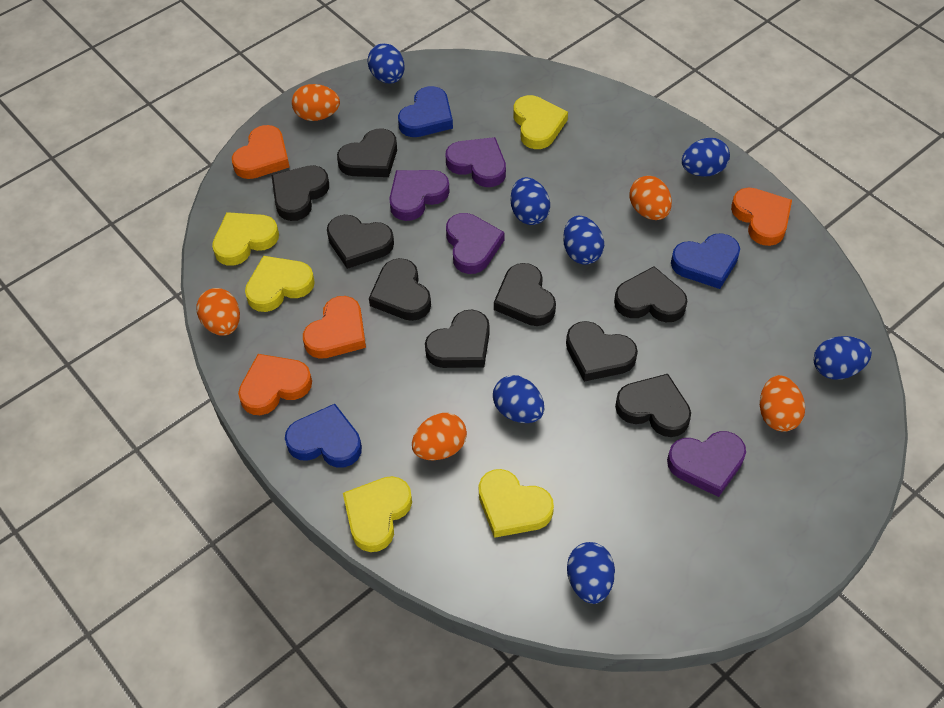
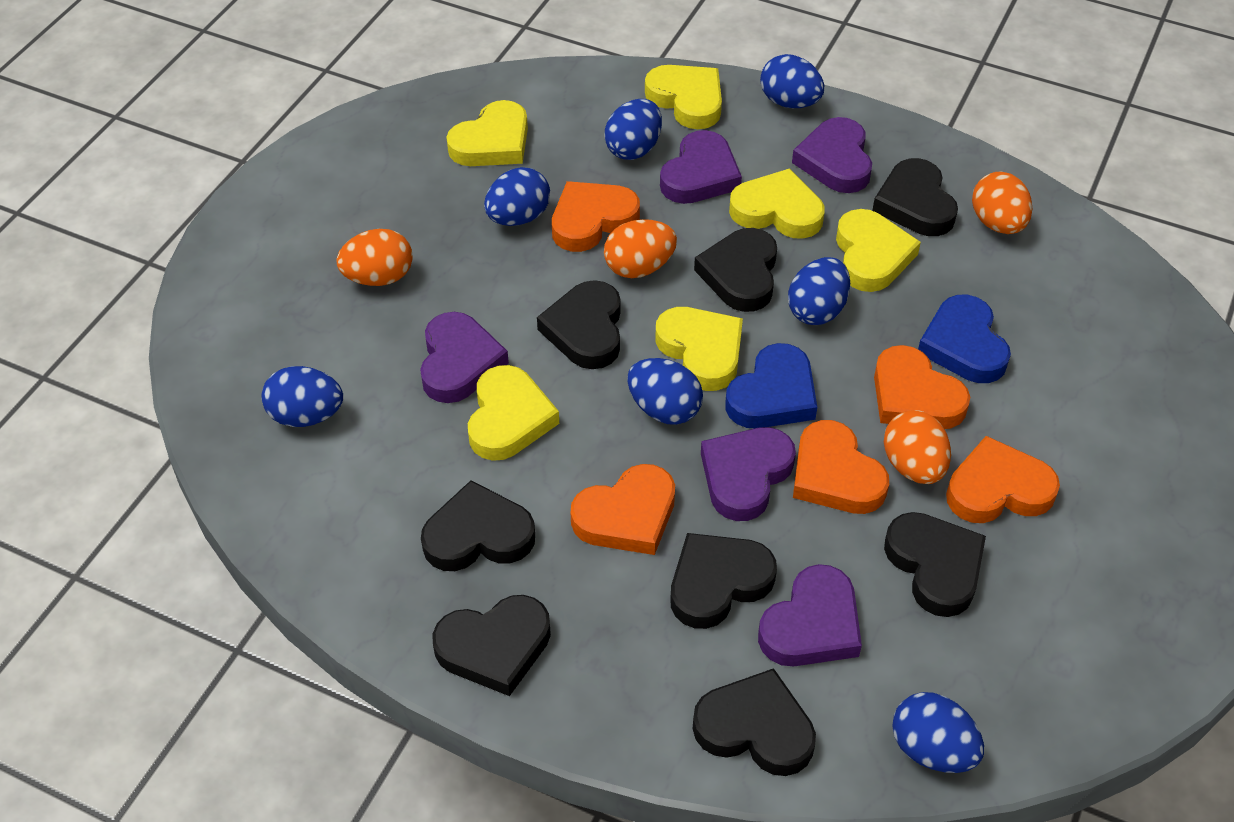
black heart: [271,165,329,221] [327,215,394,269] [337,128,397,177] [369,258,431,321] [425,310,490,368] [494,263,556,326] [566,321,638,382] [614,266,687,322] [615,374,691,437] = 9 -> [421,480,535,571] [432,595,551,696] [537,280,621,369] [671,533,777,629] [692,668,816,776] [694,228,777,312] [872,158,958,236] [884,512,986,617] = 8
blue heart: [285,404,362,468] [398,86,453,137] [671,233,740,289] = 3 -> [725,343,817,428] [918,295,1011,383] = 2
orange egg: [196,288,240,336] [292,84,340,121] [412,413,467,460] [630,176,672,220] [760,375,805,432] = 5 -> [337,229,413,286] [604,219,677,278] [884,410,951,484] [972,171,1033,234] = 4
orange heart: [232,125,290,179] [238,354,312,415] [303,296,366,359] [731,187,792,246] = 4 -> [552,181,640,252] [571,464,675,555] [793,420,889,514] [874,345,970,429] [946,436,1060,523] = 5
purple heart: [389,170,450,221] [446,137,506,187] [446,213,505,274] [667,431,746,497] = 4 -> [420,312,509,403] [660,130,742,204] [701,427,796,521] [758,564,862,666] [792,117,872,193] = 5
yellow heart: [212,212,279,266] [245,256,315,312] [343,476,412,552] [478,469,554,538] [513,95,568,149] = 5 -> [446,100,528,166] [468,365,559,461] [645,65,722,129] [655,307,743,391] [729,168,825,239] [836,209,921,292] = 6

